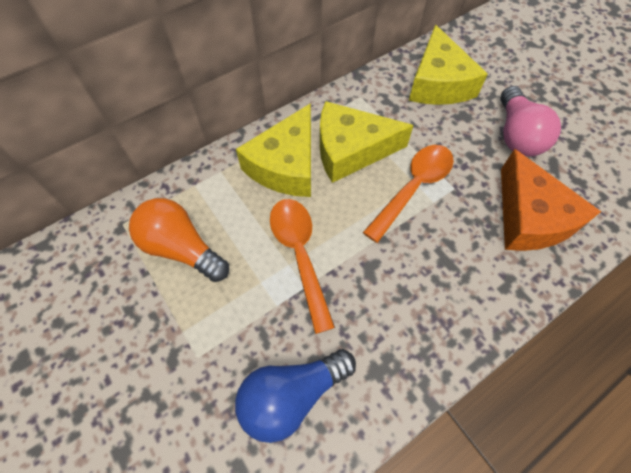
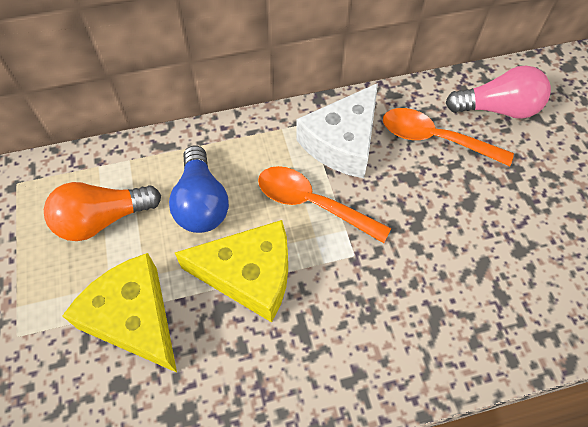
orange cheese: [501,149,601,251] = 1 -> none = 0
white cheese: none = 0 -> [296,83,378,178] = 1
yellow cheese: [236,103,311,197] [320,101,414,183] [409,25,488,105] = 3 -> [62,253,177,372] [175,220,288,322] = 2

